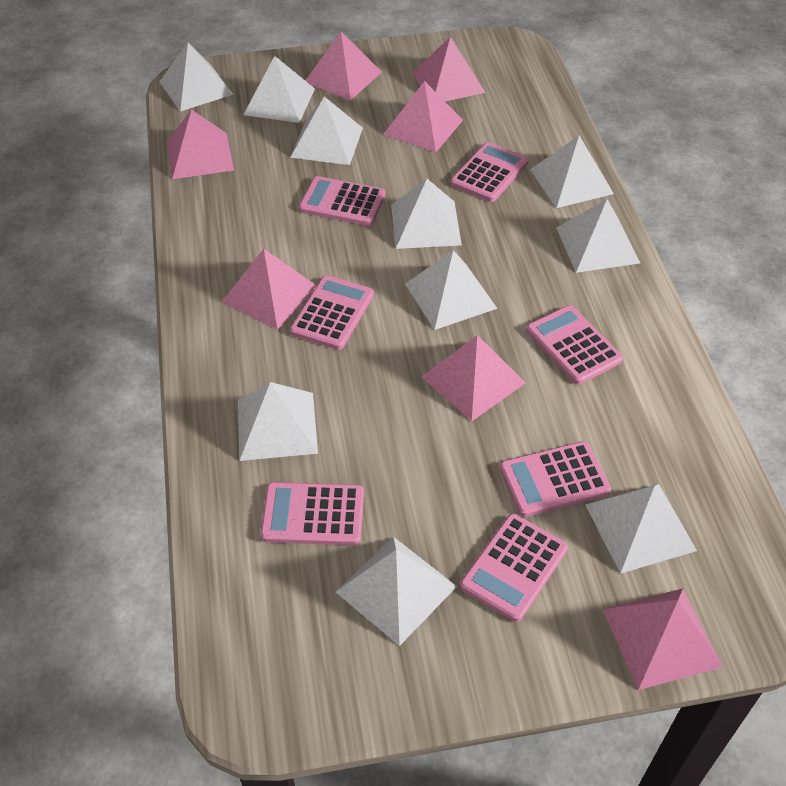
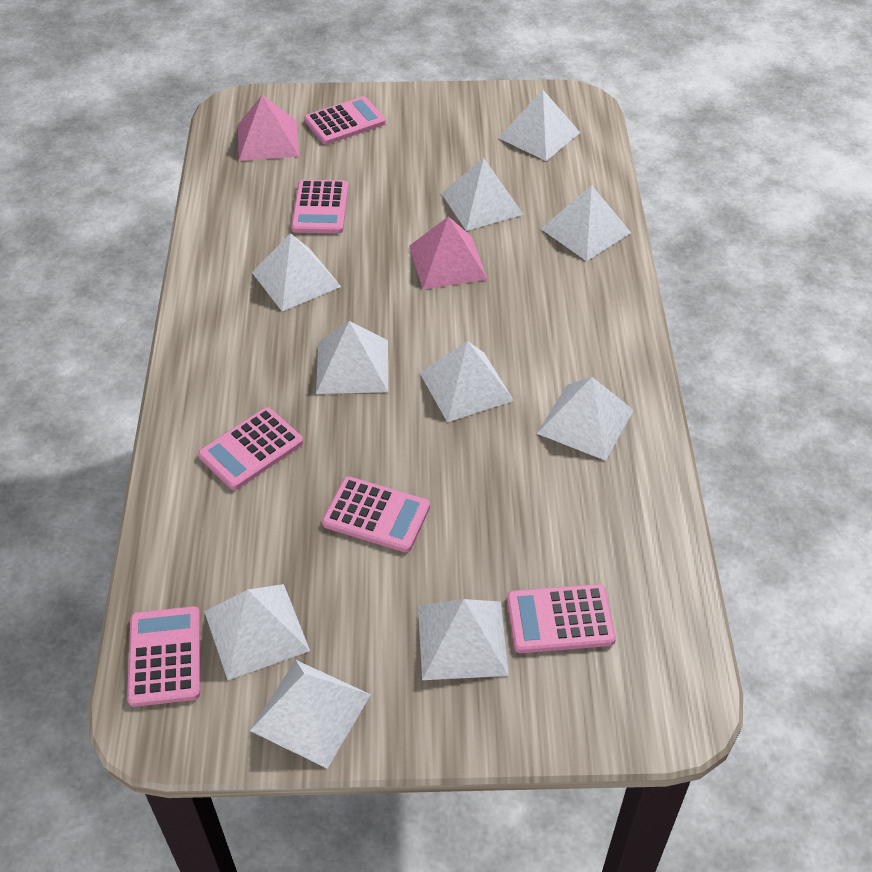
pink calculator: [260,482,364,545] [290,275,374,350] [299,176,386,226] [451,142,528,202] [460,514,568,622] [500,441,611,517] [526,305,623,385] = 7 -> [127,606,200,707] [198,407,303,490] [291,180,349,234] [304,96,386,145] [322,476,430,552] [507,584,616,653] = 6
pink pyramid: [167,110,234,179] [222,249,317,330] [305,32,382,100] [383,81,463,152] [412,37,486,102] [421,335,525,421] [603,588,722,690] = 7 -> [238,95,299,161] [409,216,488,289] = 2

